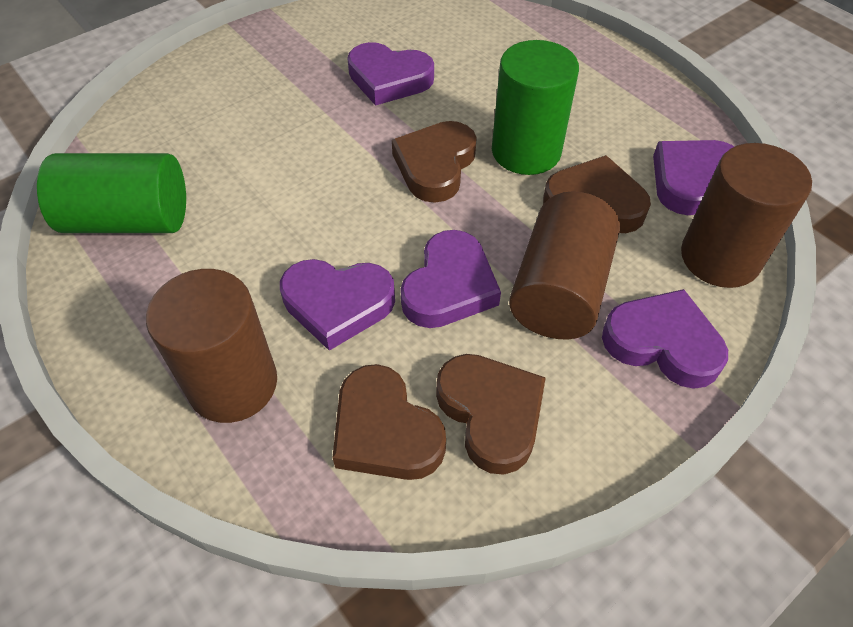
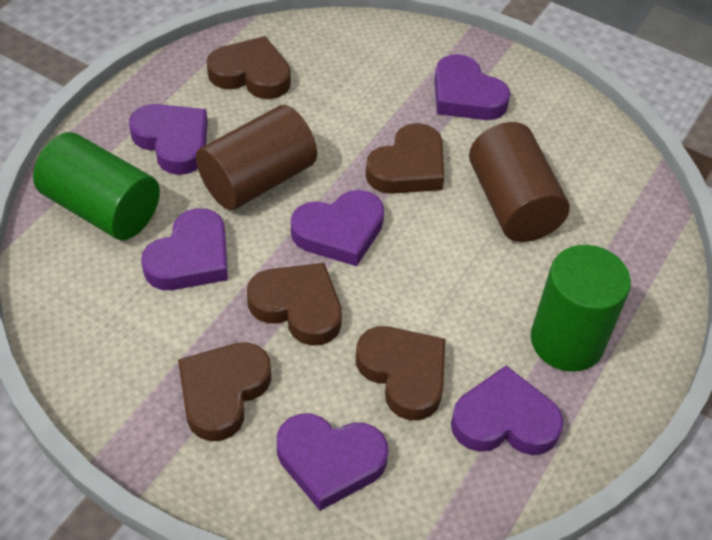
brown cylinder: [146,269,277,423] [509,191,620,339] [681,143,812,288] = 3 -> [196,105,317,210] [469,122,570,242] = 2
brown heart: [332,364,446,480] [392,121,477,203] [436,354,546,475] [543,155,651,233] = 4 -> [178,342,271,441] [206,36,291,99] [247,263,342,346] [356,326,446,420] [365,123,444,194] = 5
purple heart: [280,259,395,351] [347,42,434,106] [400,230,501,328] [602,289,728,389] [653,140,734,215] = 5 -> [129,104,208,175] [141,208,228,290] [277,413,388,511] [291,190,384,266] [434,54,511,120] [451,365,564,455] = 6

